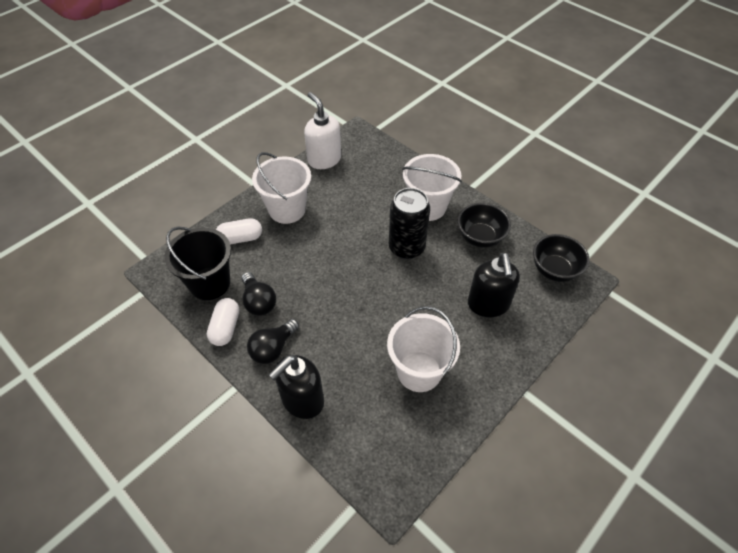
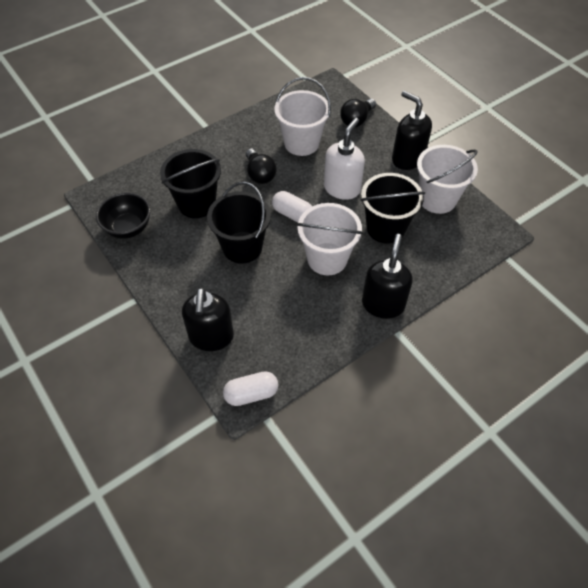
black bowl: [458,203,511,248] [533,234,590,282] = 2 -> [96,193,151,239] = 1
black bucket: [165,227,231,300] = 1 -> [160,149,221,218] [207,182,271,264] [360,173,425,244] = 3
black can: [389,188,430,259] = 1 -> none = 0
black soap dispenser: [269,355,324,419] [468,253,520,317] = 2 -> [182,287,234,351] [362,234,412,319] [392,91,432,170] = 3

